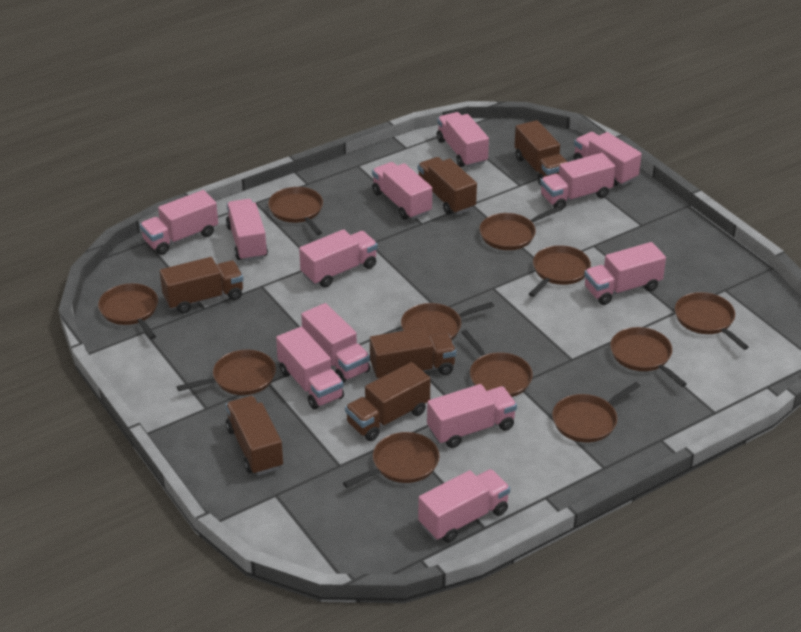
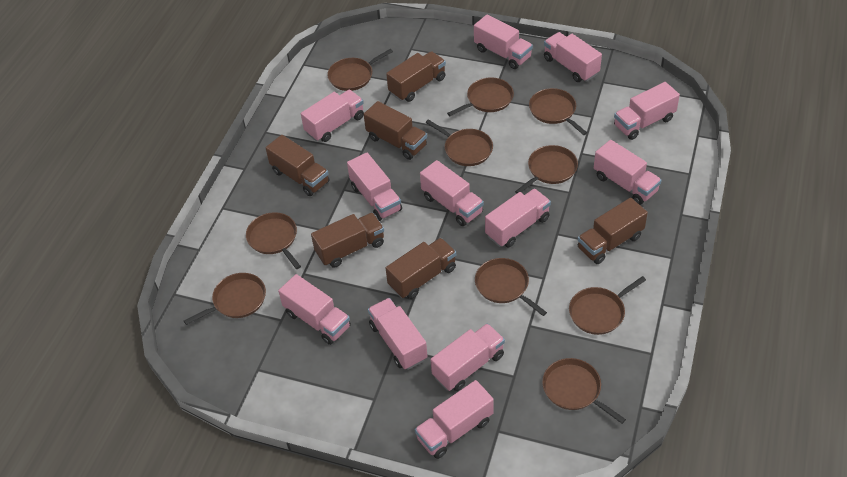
brown pan: [98,283,158,339] [177,350,276,395] [268,187,323,235] [343,432,439,488] [401,302,494,340] [461,330,533,397] [479,207,561,250] [529,245,591,297] [552,382,640,442] [610,327,687,387] [675,292,749,350] = 11 -> [184,273,266,325] [246,212,301,269] [327,49,393,91] [425,119,493,166] [447,78,514,116] [475,258,547,316] [515,145,578,194] [529,88,587,135] [542,358,626,424] [569,276,646,335] = 10

